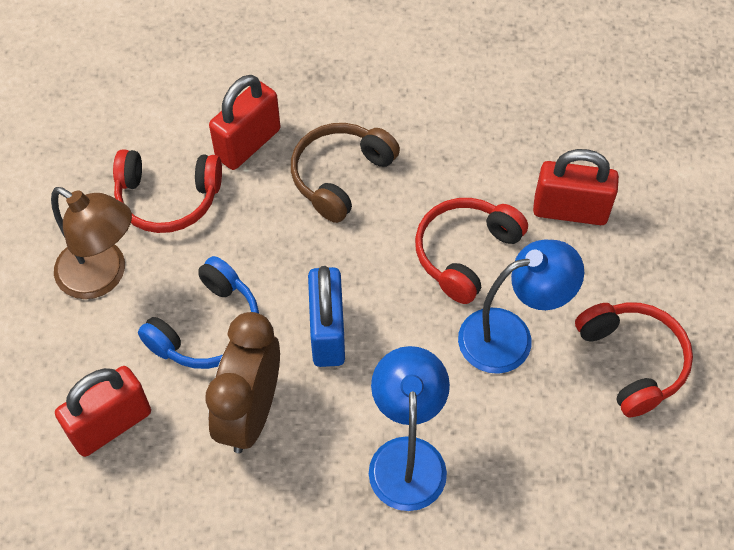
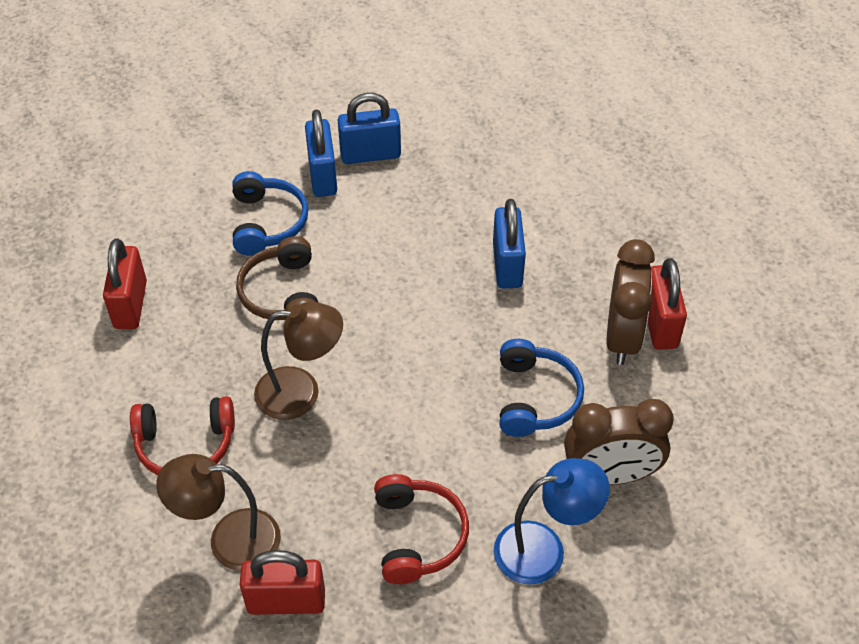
blue headphones: [138,256,259,369] = 1 -> [233,171,308,256] [499,339,584,437] = 2
blue lamp: [369,346,450,511] [458,240,584,374] = 2 -> [493,458,610,585] = 1
blue padlock: [308,266,345,367] = 1 -> [305,110,337,197] [338,93,401,164] [493,199,526,288] = 3
brown clock: [206,312,280,453] = 1 -> [564,399,674,485] [607,239,655,365] = 2
brown lamp: [51,187,132,299] = 1 -> [156,454,281,571] [254,302,343,420] = 2
red headphones: [113,149,222,233] [415,198,528,304] [575,303,693,417] = 3 -> [130,396,235,475] [374,474,469,584] = 2

